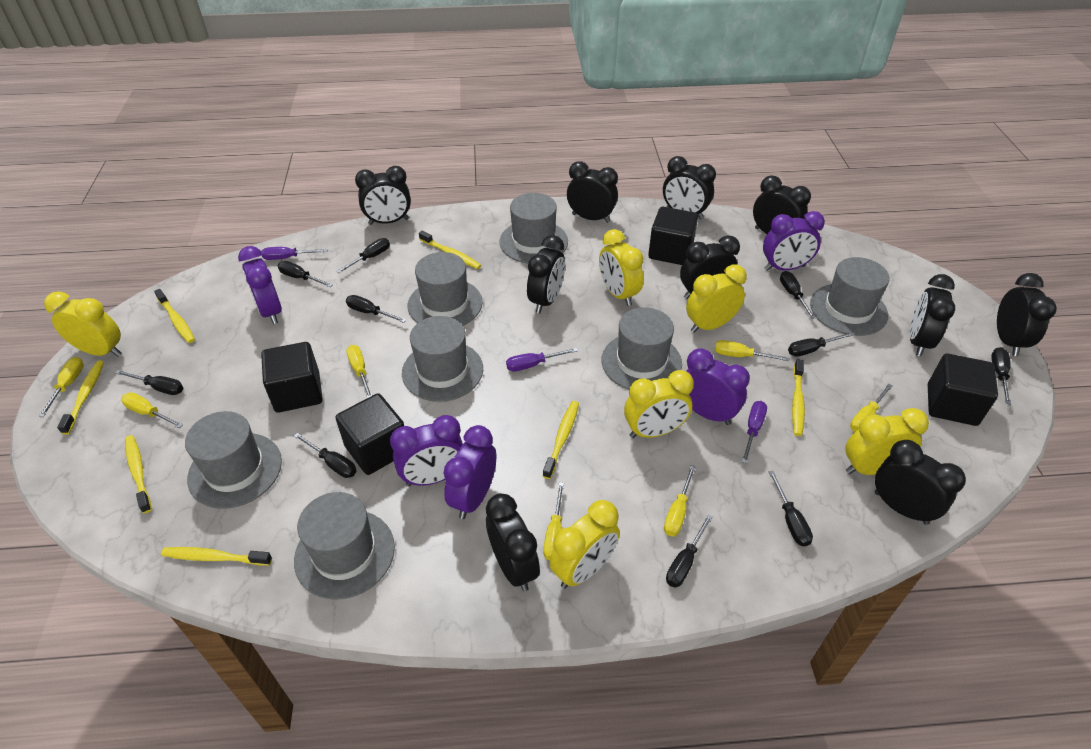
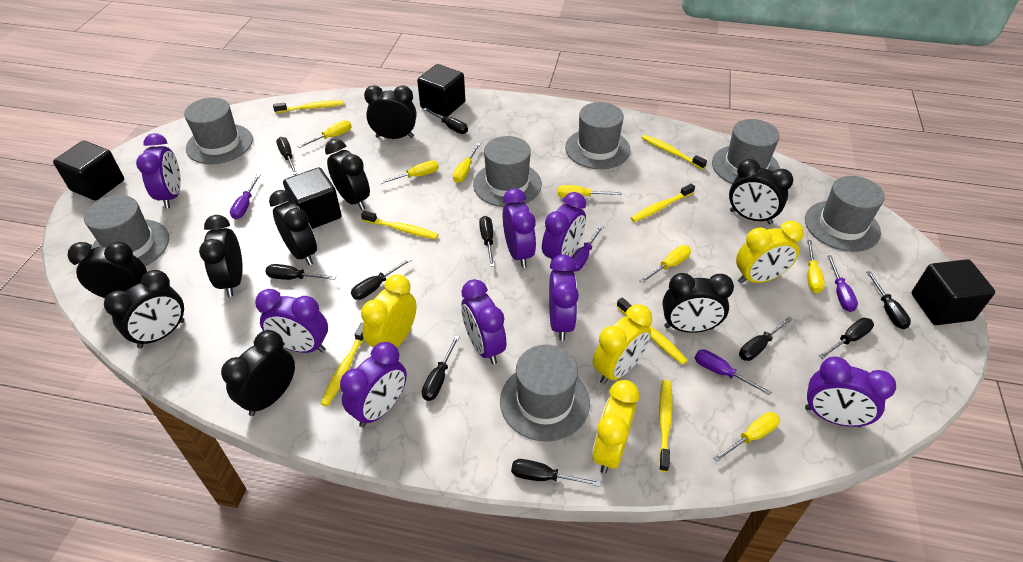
black clock: [355,166,411,225] [486,494,540,591] [527,235,565,313] [567,161,618,223] [663,156,716,219] [680,236,740,299] [753,175,811,234] [875,440,966,525] [910,274,955,356] [997,273,1057,356] = 10 -> [68,242,147,298] [104,270,185,349] [199,215,243,297] [221,330,295,416] [269,190,317,265] [325,139,370,210] [364,85,416,139] [662,273,734,333] [729,159,794,224] = 9
purple clock: [238,246,282,324] [390,415,463,486] [444,425,496,519] [686,348,750,425] [763,211,825,271] = 5 -> [136,133,181,208] [255,289,328,353] [340,342,407,427] [461,279,506,364] [503,188,536,268] [542,192,586,265] [549,255,579,341] [805,357,896,427] = 8
purple screwdriver: [261,247,328,260] [506,348,578,371] [742,401,767,463] = 3 -> [230,174,260,219] [571,225,604,272] [695,349,772,396] [827,256,858,312] = 4
yellow clock: [44,291,122,356] [549,500,620,589] [599,229,644,306] [624,370,694,438] [686,264,747,333] [846,408,929,475] = 6 -> [361,274,416,347] [592,380,639,474] [593,305,652,384] [736,221,804,284] = 4

